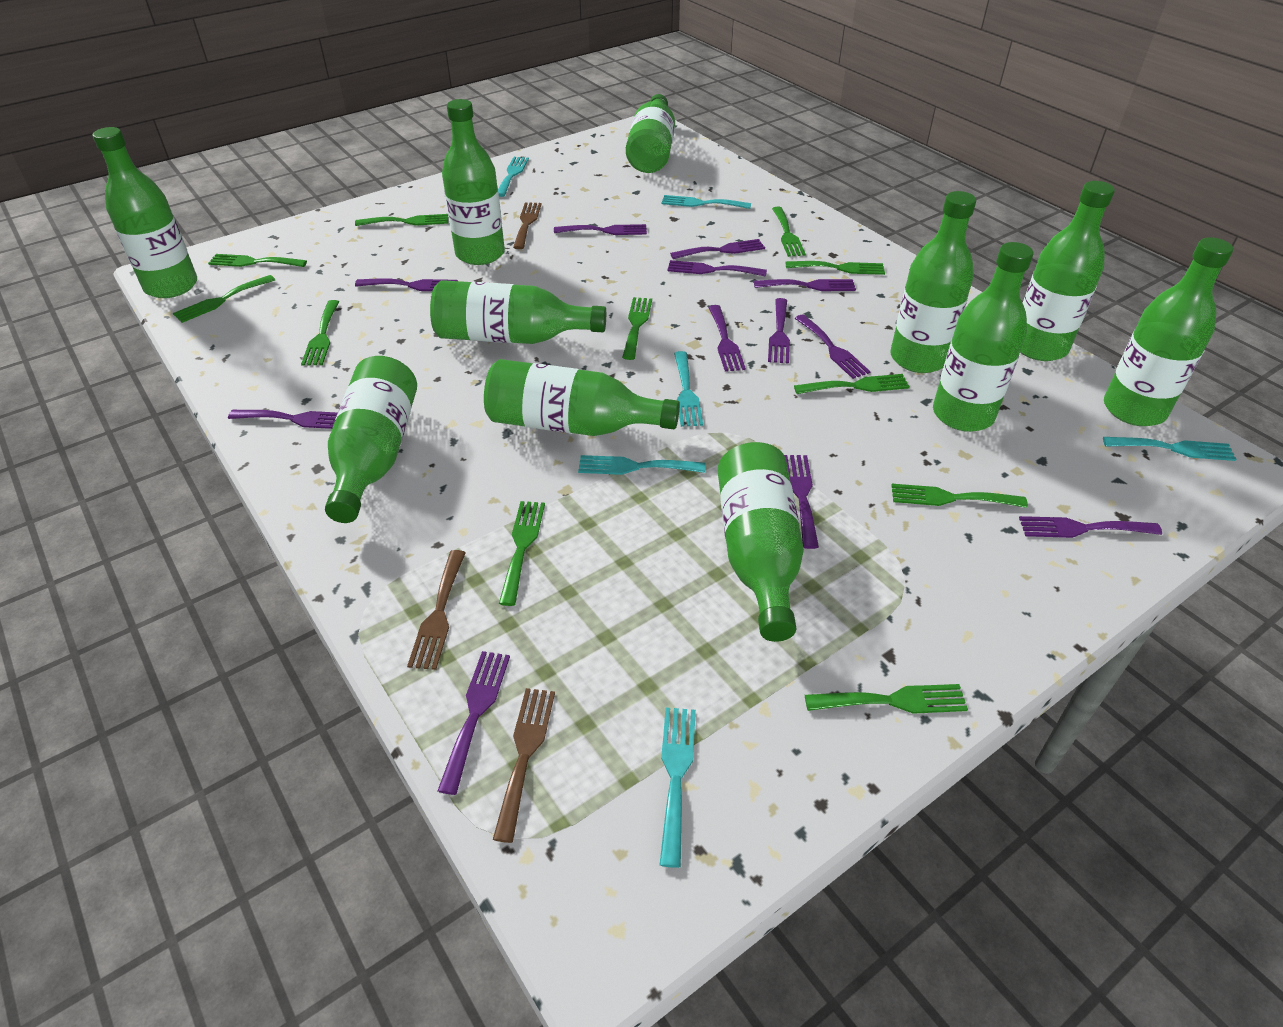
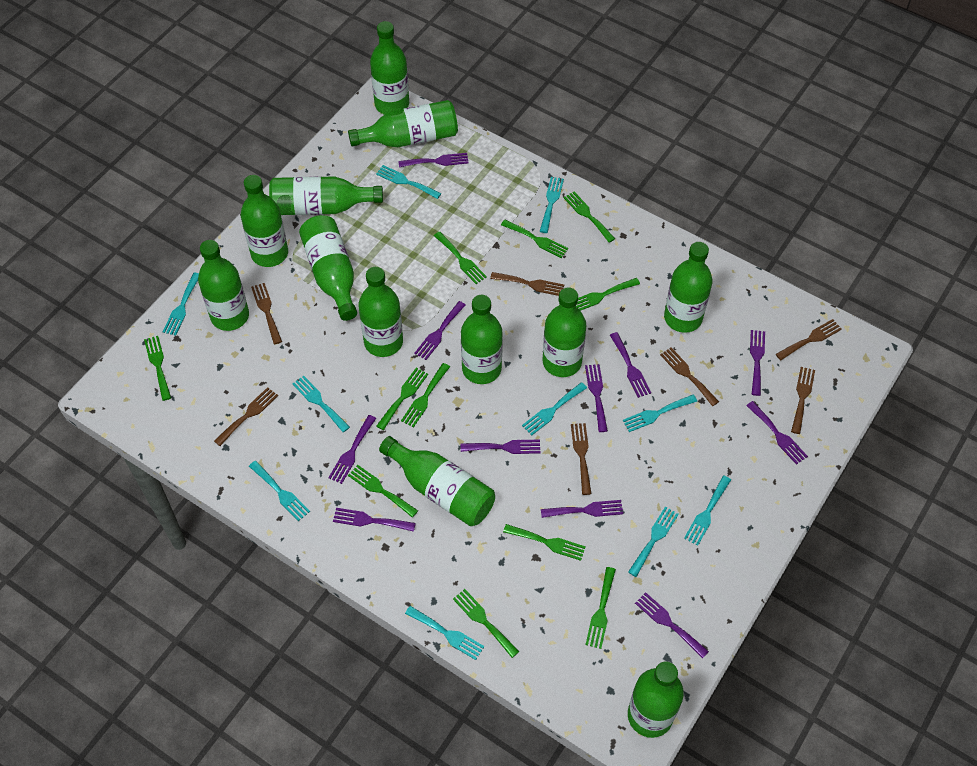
brown fork: [407,550,466,670] [493,688,555,843] [513,202,542,249] = 3 -> [214,387,278,446] [251,283,282,344] [490,272,564,296] [571,423,591,495] [660,347,719,406] [776,319,842,360] [791,367,815,434] = 7
green bottle: [93,127,197,298] [325,356,417,523] [430,280,606,344] [442,99,505,265] [484,359,680,436] [626,94,675,173] [718,442,804,642] [890,191,976,373] [933,242,1033,432] [1020,181,1115,361] [1104,237,1233,426] = 11 -> [198,240,249,331] [241,175,288,267] [269,176,383,215] [299,215,357,321] [348,100,458,147] [358,267,403,357] [370,21,409,115] [379,436,495,526] [461,295,503,384] [543,287,586,377] [628,661,684,738] [664,242,713,333] = 12
purple fork: [228,410,338,429] [355,278,458,291] [438,651,510,795] [554,224,647,235] [667,260,767,277] [670,239,765,259] [708,305,746,372] [754,279,856,291] [768,298,790,364] [784,455,819,549] [795,315,871,379] [1019,516,1162,538] = 12 -> [328,415,376,484] [333,508,416,532] [398,153,469,167] [414,301,466,360] [461,439,541,454] [541,500,623,518] [585,364,608,432] [610,332,651,398] [635,592,709,658] [746,401,808,465] [750,330,765,396] = 11
turquoise fork: [498,157,529,197] [578,455,705,475] [660,708,696,868] [662,195,751,209] [674,351,703,427] [1103,437,1236,461] = 6 -> [163,273,199,336] [249,461,310,521] [293,376,350,432] [376,165,441,199] [405,606,484,660] [522,382,587,435] [539,177,564,233] [623,394,697,432] [628,507,679,577] [684,476,731,546] = 10

